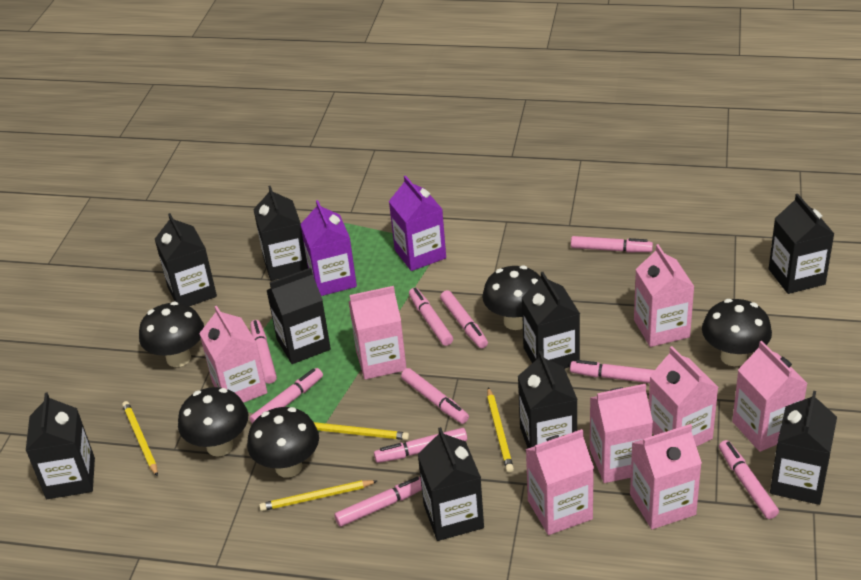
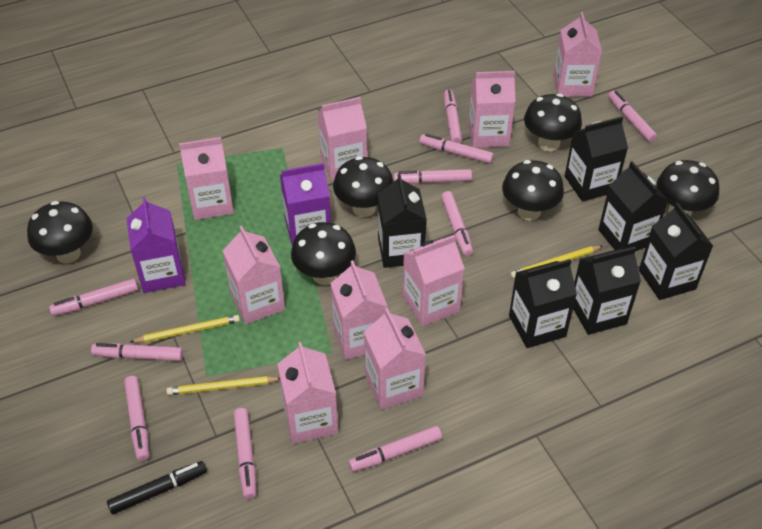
black carton: [26,392,95,499] [155,213,217,306] [253,186,308,281] [266,268,331,364] [418,427,484,541] [518,351,578,448] [521,272,580,369] [769,194,834,294] [770,391,837,505] = 9 -> [378,173,427,268] [509,259,577,348] [565,116,628,202] [573,247,641,335] [598,161,669,251] [639,203,713,300] = 6
black marker: none = 0 -> [107,461,207,514] = 1
black mushroom: [139,302,204,367] [178,387,248,457] [247,407,319,478] [482,265,541,330] [702,299,772,366] = 5 -> [27,201,93,263] [291,222,356,285] [333,156,394,217] [502,160,564,221] [524,94,582,151] [656,160,719,216] = 6
pink carton: [199,306,268,403] [349,286,407,380] [526,429,594,535] [590,384,653,483] [630,424,702,529] [634,244,695,347] [649,346,718,447] [732,341,808,452] = 8 -> [179,137,234,220] [223,226,285,324] [277,342,338,444] [318,97,367,181] [330,260,388,360] [364,308,426,410] [403,235,465,327] [468,71,516,148] [553,12,602,97] = 9
yellow pencil: [122,401,158,477] [259,480,377,511] [314,422,409,440] [487,387,514,472] = 4 -> [130,315,240,343] [166,376,280,395] [511,246,603,278] = 3

